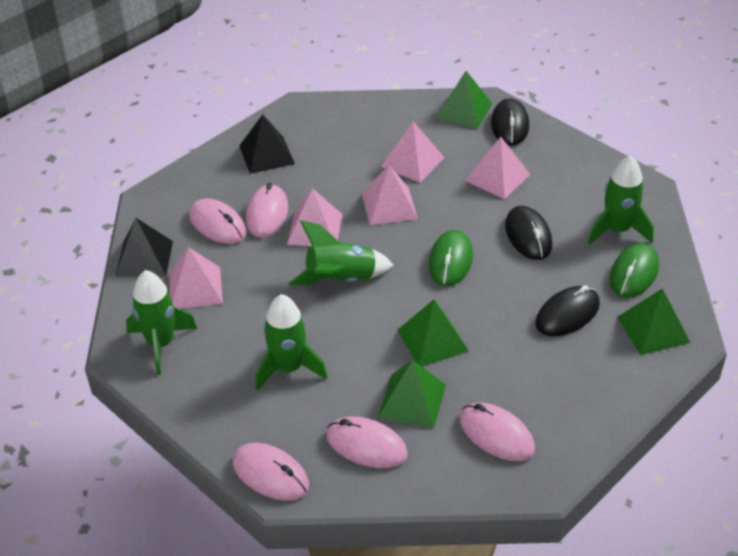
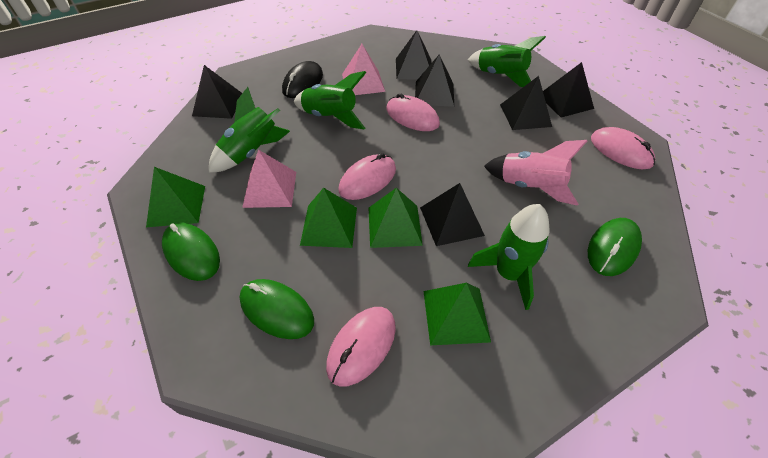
black mouse: [491,98,529,146] [505,206,552,260] [535,285,600,336] = 3 -> [282,61,323,98] = 1
black pyramid: [116,218,173,276] [239,114,295,174] = 2 -> [192,65,242,119] [396,30,432,79] [415,55,454,107] [420,183,485,246] [500,76,552,130] [543,62,594,118] = 6
green mouse: [428,230,473,286] [610,243,659,298] = 2 -> [162,222,220,281] [239,279,314,339] [588,218,642,276] = 3
pink mouse: [189,199,247,244] [233,443,309,501] [246,182,288,238] [326,417,408,468] [460,403,535,461] = 5 -> [326,307,396,387] [338,153,396,200] [386,93,440,131] [591,127,656,169] = 4
pink pyramid: [169,247,223,309] [287,188,343,246] [362,165,418,225] [381,122,445,183] [465,137,530,199] = 5 -> [242,150,296,208] [342,44,385,95] = 2
pink rocket: none = 0 -> [484,140,588,206] = 1

